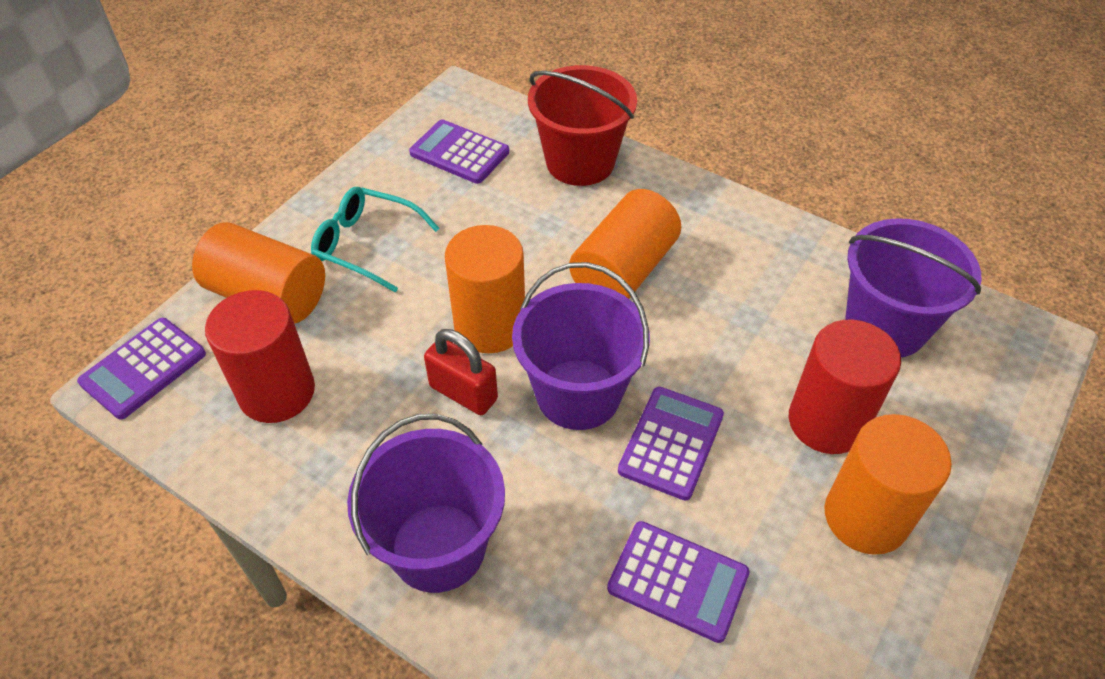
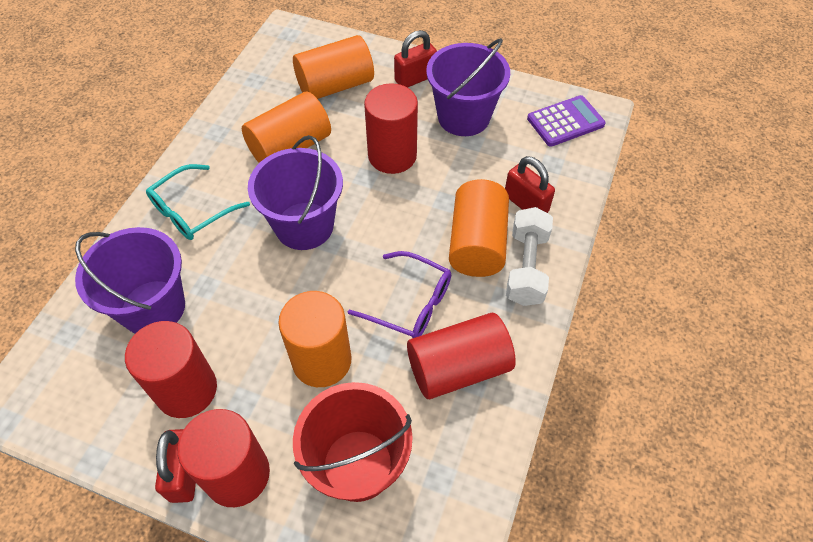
purple calculator: [77,318,206,420] [409,119,509,184] [607,521,750,643] [618,387,724,501] = 4 -> [527,95,606,147] = 1
purple glasses: none = 0 -> [348,251,451,338] = 1
red cylinder: [205,290,315,423] [789,319,901,454] = 2 -> [125,321,217,418] [177,409,270,507] [364,83,418,174] [407,313,516,399] = 4
red padlock: [424,329,498,415] = 1 -> [155,429,196,503] [394,30,437,88] [505,156,555,213] = 3
white dumbbell: none = 0 -> [506,207,553,306] = 1

